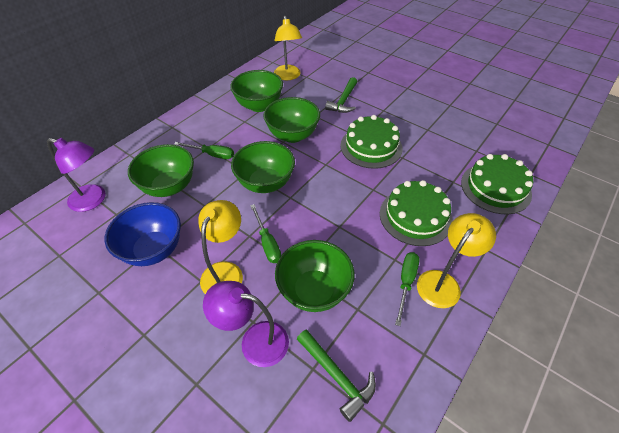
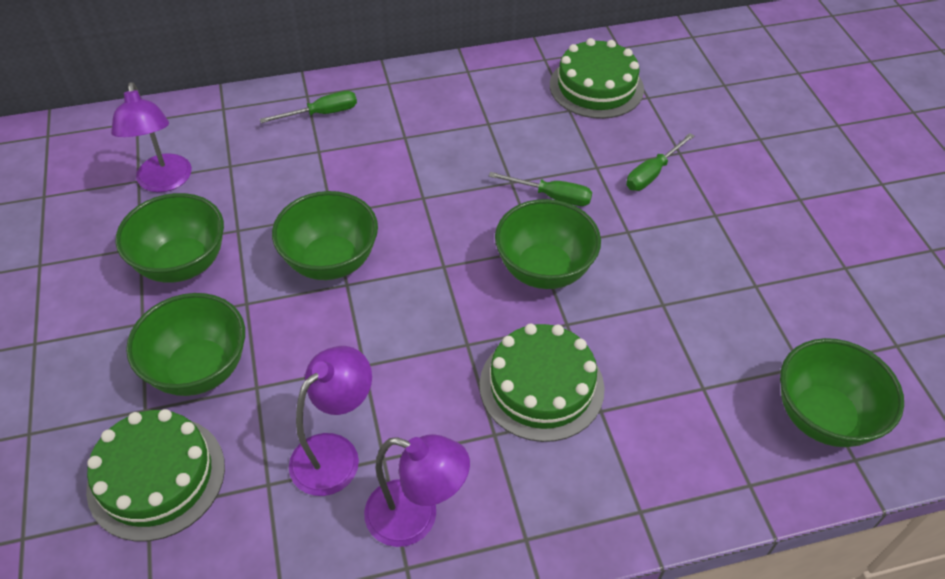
blue bowl: [105,202,181,266] = 1 -> none = 0
green hammer: [297,329,376,422] [325,77,357,113] = 2 -> none = 0
purple lamp: [47,138,105,212] [203,281,289,367] = 2 -> [111,82,192,192] [289,346,372,496] [364,434,470,547] = 3
yellow lamp: [198,200,243,294] [274,16,302,80] [417,213,496,308] = 3 -> none = 0

